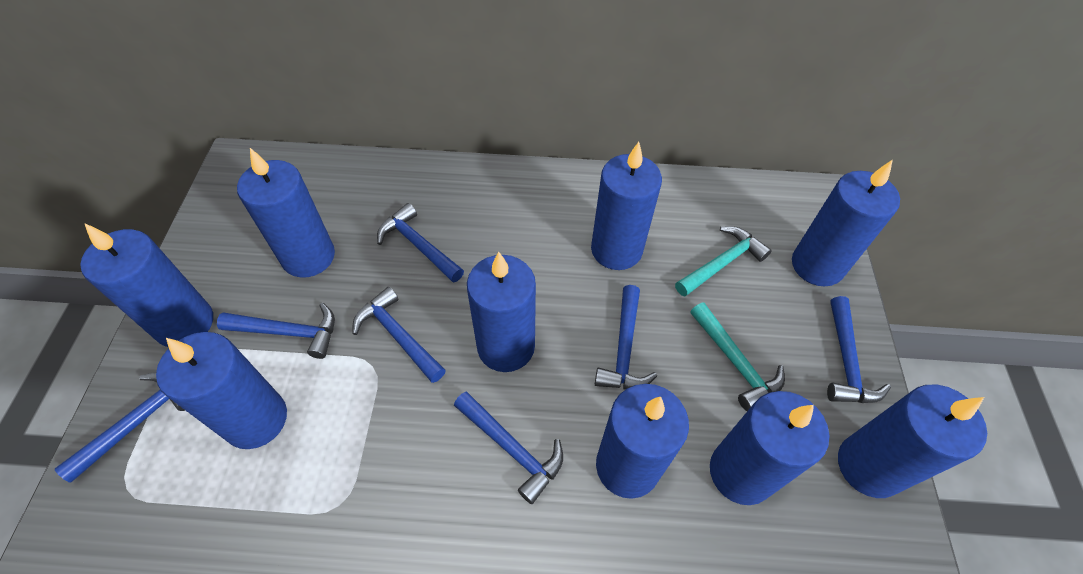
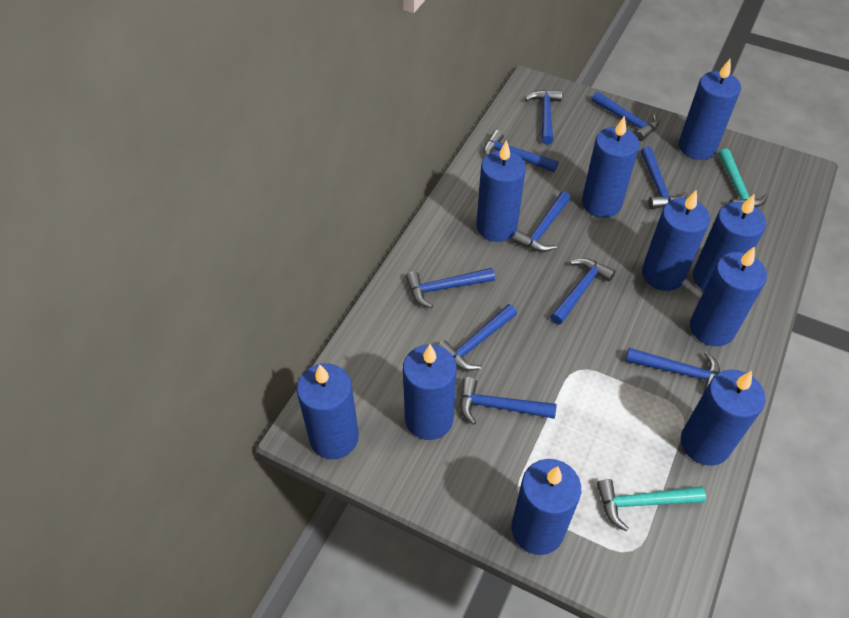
blue candle: [80,223,213,347] [156,332,287,449] [237,148,335,278] [467,252,536,372] [591,142,662,270] [596,384,689,499] [710,391,829,505] [792,160,900,287] [838,385,987,498] = 9 -> [297,363,359,459] [403,344,457,440] [476,140,526,242] [511,459,581,555] [582,116,639,218] [642,190,710,291] [679,59,741,160] [681,370,766,466] [690,246,767,346] [693,194,766,291] = 10
blue hammer: [55,372,185,482] [217,303,335,359] [352,287,446,383] [377,203,464,282] [454,392,563,504] [595,285,657,389] [827,296,891,403] = 7 -> [406,268,495,308] [438,304,517,371] [460,377,557,425] [484,130,559,172] [513,191,571,252] [525,90,562,145] [550,258,615,325] [592,92,659,141] [625,348,720,392] [640,147,687,209] = 10

